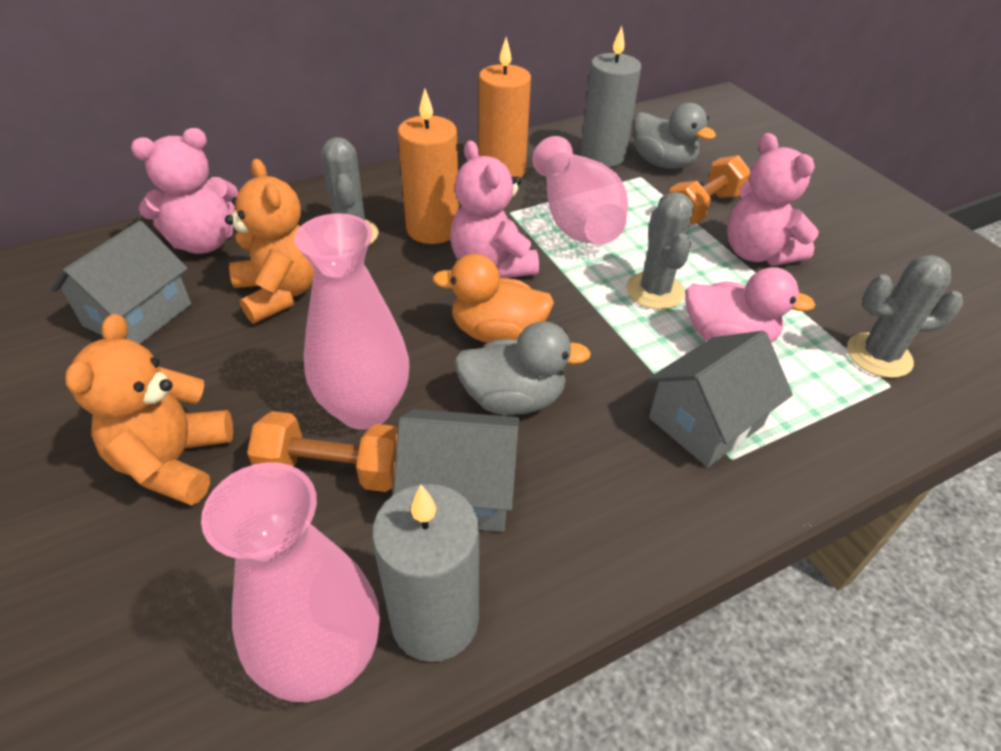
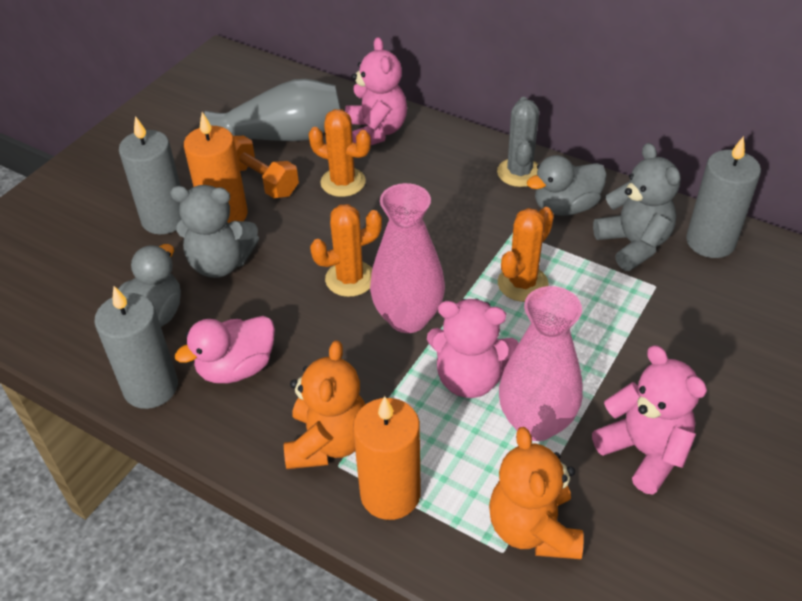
grey cactus: [321,137,378,245] [626,192,694,310] [847,255,963,378] = 3 -> [497,97,539,187] = 1
grey candle: [372,484,479,662] [580,26,641,167] = 2 -> [94,286,178,409] [119,116,182,234] [686,136,761,258] = 3
grey house: [51,221,191,344] [393,409,520,532] [647,331,793,467] = 3 -> none = 0
grey teddy bear: none = 0 -> [170,185,259,278] [593,143,680,271] = 2
grey vase: none = 0 -> [204,79,341,141] = 1
orange cactus: none = 0 -> [308,109,371,197] [310,204,382,297] [498,207,554,302] = 3
orange duck: [432,254,554,343] = 1 -> none = 0
orange dumbbell: [247,411,398,492] [669,155,751,224] = 2 -> [233,136,299,198] = 1
pink vase: [201,462,380,702] [294,213,409,430] [533,136,628,244] = 3 -> [370,183,445,333] [499,286,583,441] = 2

